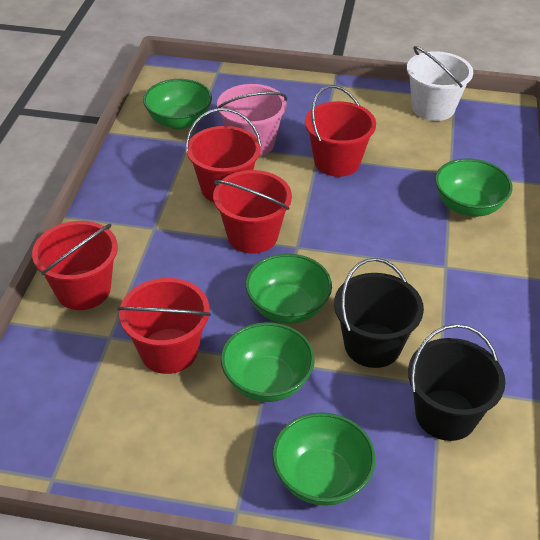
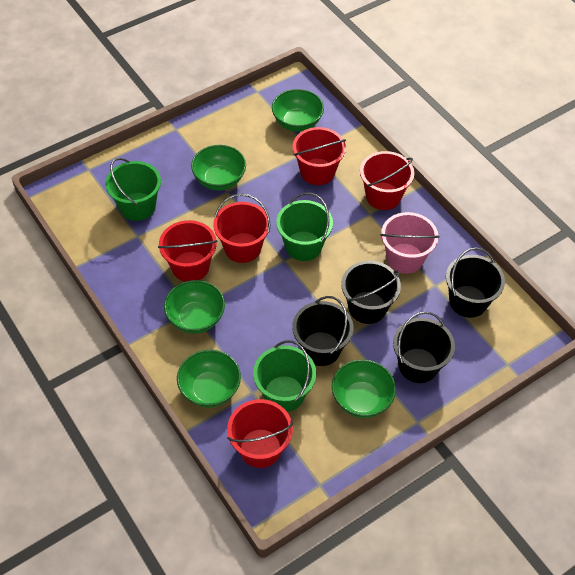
black bucket: [334,258,424,368] [408,324,506,441] = 2 -> [292,296,353,366] [341,261,401,324] [393,311,455,383] [446,247,505,318] = 4
green bucket: none = 0 -> [106,158,161,221] [253,340,316,412] [276,193,333,261] = 3
white bucket: [407,46,473,121] = 1 -> none = 0

